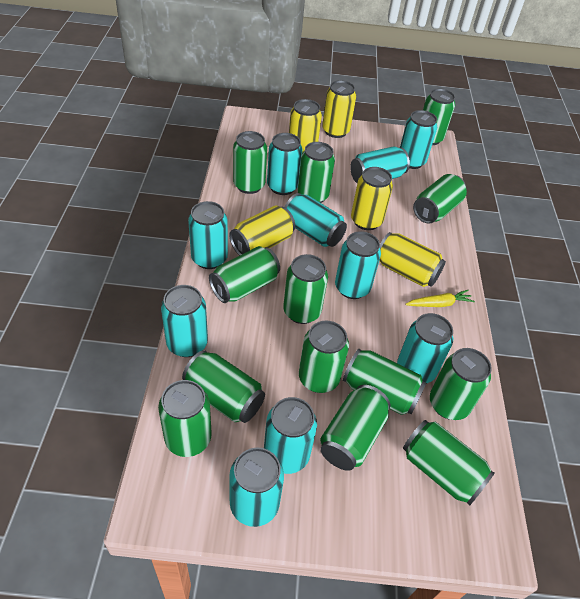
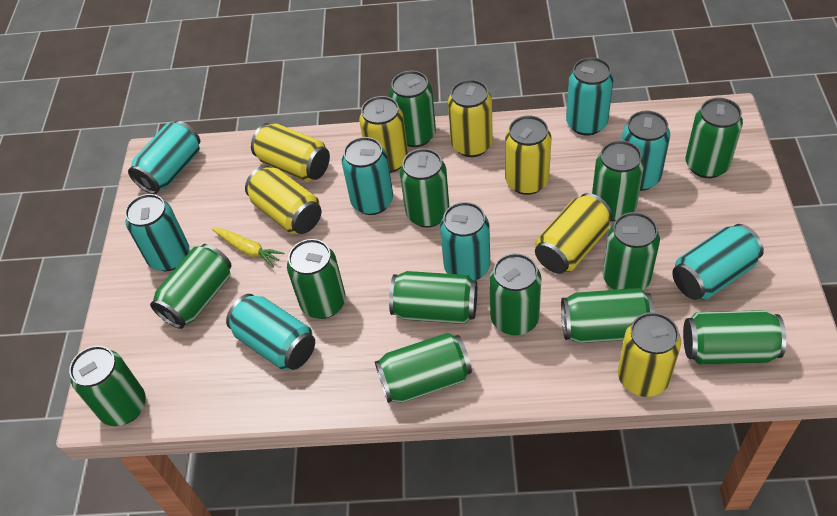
turquoise can: [161,285,208,357] [188,201,228,269] [229,448,284,527] [264,397,317,474] [267,133,303,195] [285,193,347,247] [335,231,381,299] [350,146,410,183] [397,313,453,383] [400,110,437,169] = 10 -> [125,194,189,271] [128,121,200,194] [226,294,315,370] [342,137,393,215] [440,202,490,281] [566,57,613,136] [621,111,670,191] [672,224,764,300] = 8
yellow can: [229,206,295,256] [289,99,322,153] [322,80,356,138] [351,167,393,230] [379,232,446,287] = 5 -> [245,166,321,234] [251,123,330,182] [359,96,408,173] [448,80,493,157] [505,116,551,195] [535,193,613,274] [618,312,681,397] = 7

